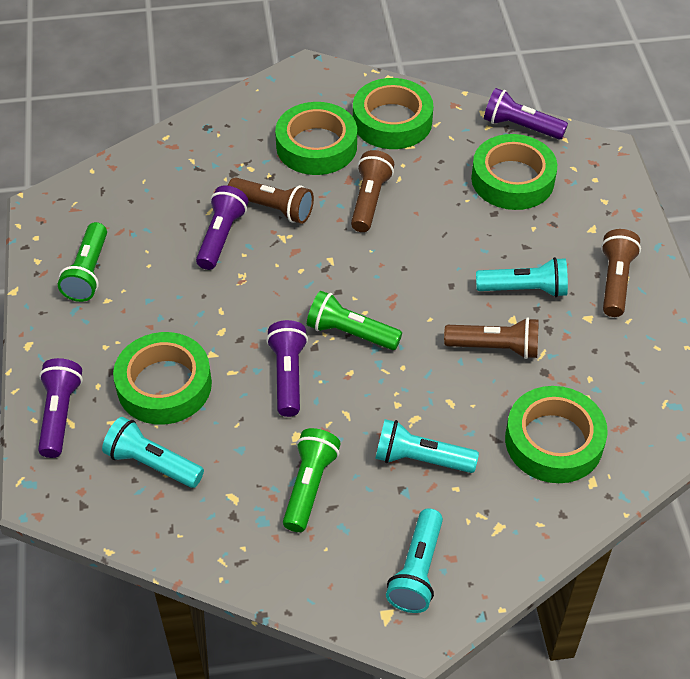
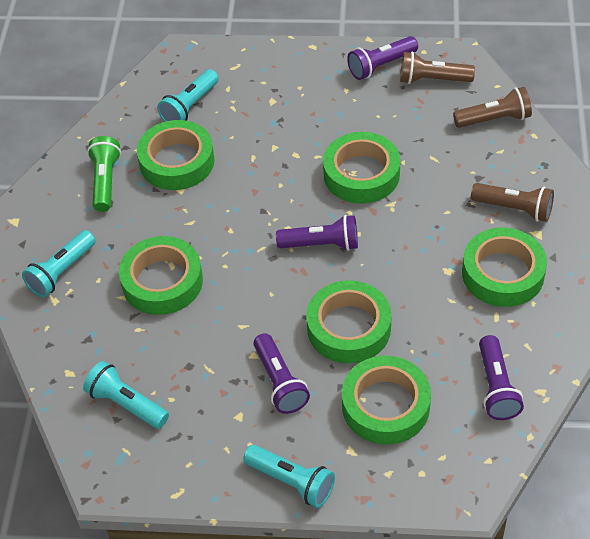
brown flashlight: [228,177,314,224] [351,150,394,232] [444,317,539,359] [601,229,641,317] = 4 -> [400,51,475,84] [453,87,532,128] [471,183,554,222] = 3
green flashlight: [58,222,107,302] [283,428,341,532] [307,291,402,350] = 3 -> [87,136,121,212] = 1
green tape: [113,332,212,425] [275,102,357,175] [353,78,433,149] [471,134,557,210] [505,386,608,483] = 5 -> [119,236,203,315] [137,120,215,190] [306,280,392,363] [323,132,401,204] [342,356,431,445] [462,228,547,307] = 6

